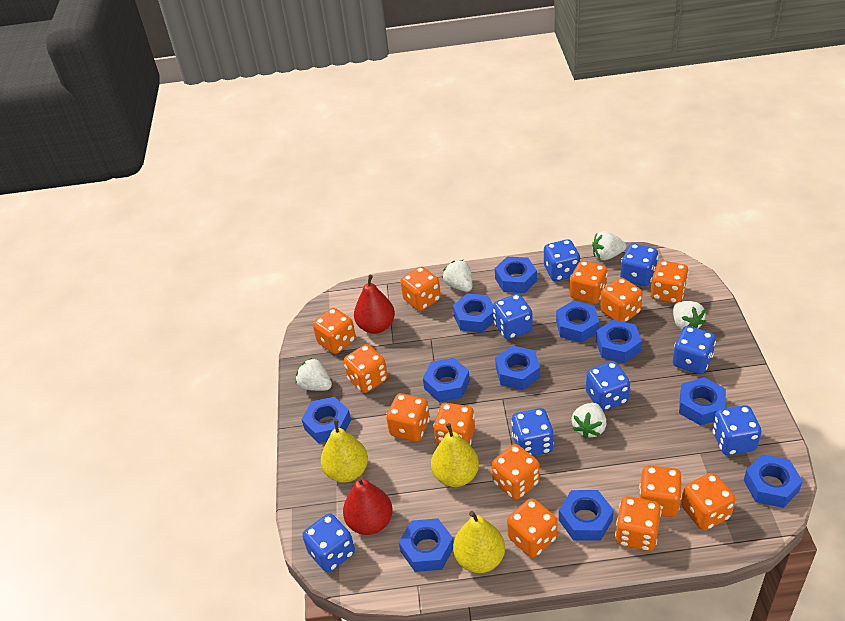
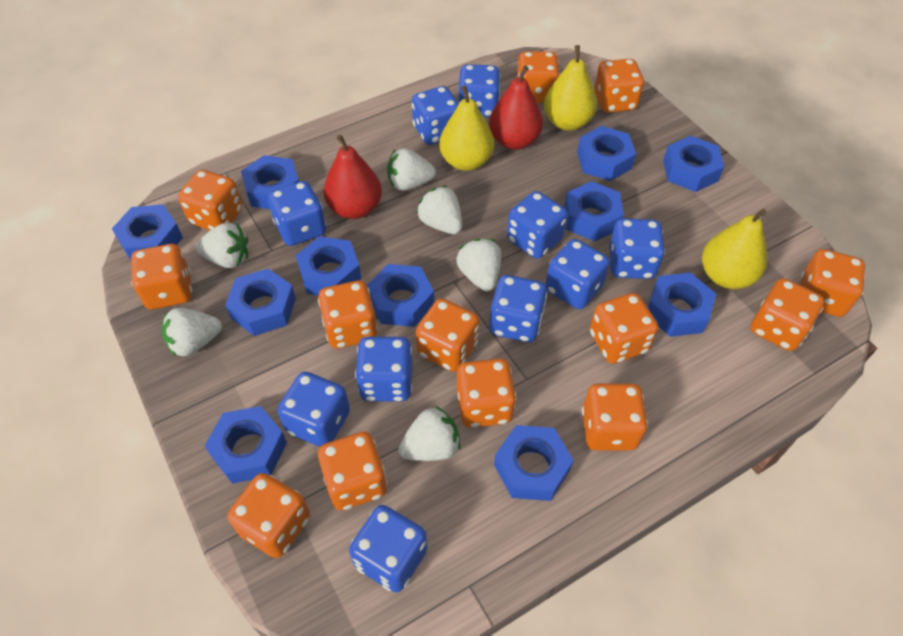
blue dice: [302,513,355,572] [493,294,533,340] [511,408,554,456] [544,239,580,281] [586,361,630,411] [620,243,658,286] [673,326,716,374] [713,405,761,455] = 8 -> [268,181,326,246] [277,372,350,447] [349,505,427,592] [355,337,412,401] [412,86,459,145] [458,64,501,117] [489,275,547,342] [507,191,568,259] [546,239,610,309] [609,218,665,279] = 10
white strawberry: [296,358,332,391] [443,260,472,292] [571,403,606,439] [592,231,626,260] [673,301,706,330] = 5 -> [162,308,222,357] [196,223,248,268] [387,148,436,191] [398,406,461,461] [417,186,462,234] [456,238,501,292] = 6

